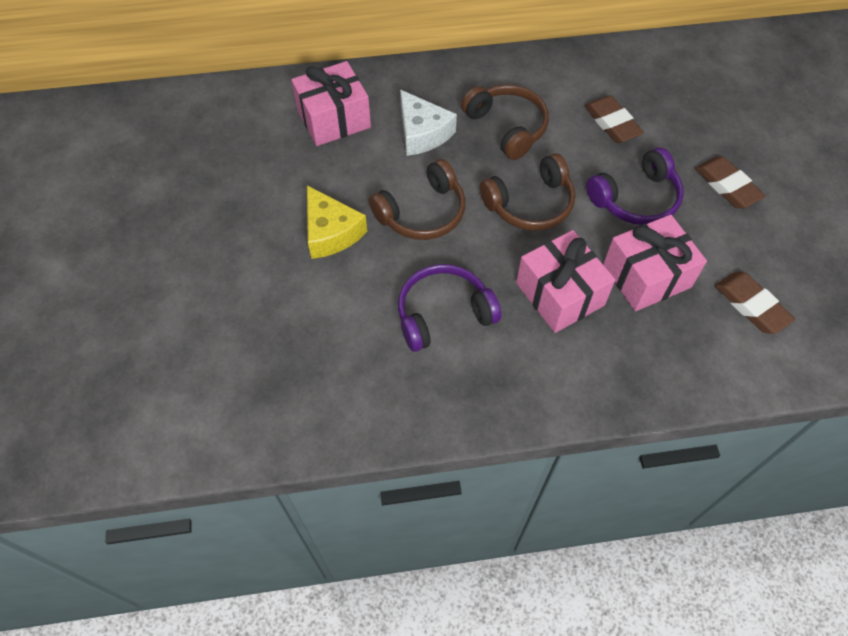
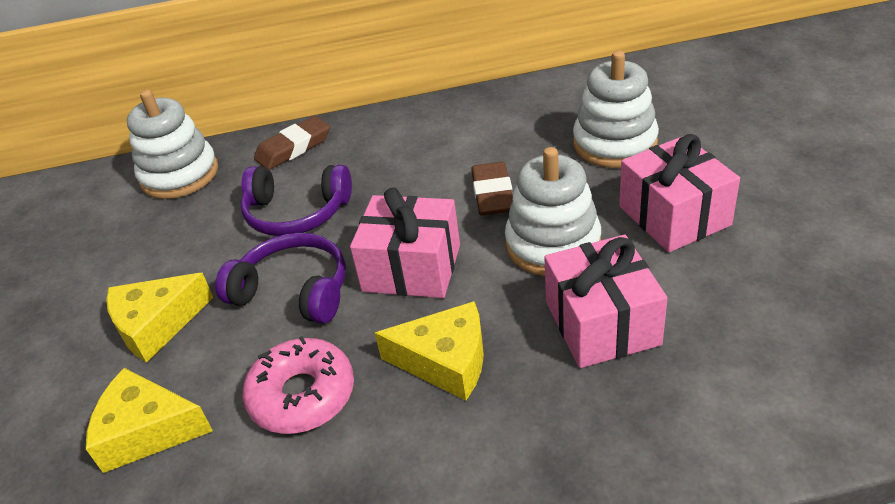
brown eraser: [584,95,644,143] [695,156,765,208] [715,272,795,334] = 3 -> [254,116,330,170] [471,162,513,216] = 2
brown headphones: [369,159,466,240] [461,85,549,160] [480,153,576,231] = 3 -> none = 0
pink donut: none = 0 -> [243,336,354,434] = 1
white cheese: [400,90,457,156] = 1 -> none = 0
white stacking toy: none = 0 -> [127,90,218,199] [505,147,601,276] [573,51,659,168] = 3
yellow cheese: [307,185,367,259] = 1 -> [86,368,213,473] [106,273,213,363] [375,301,484,401] = 3

